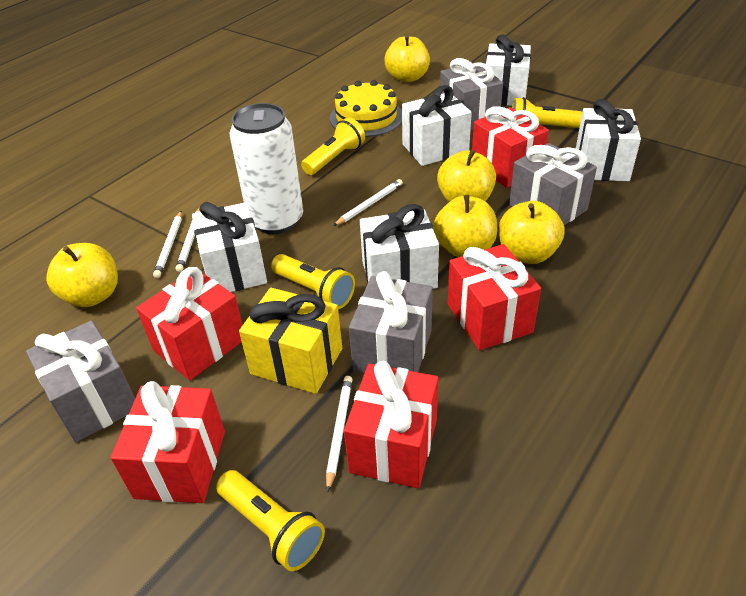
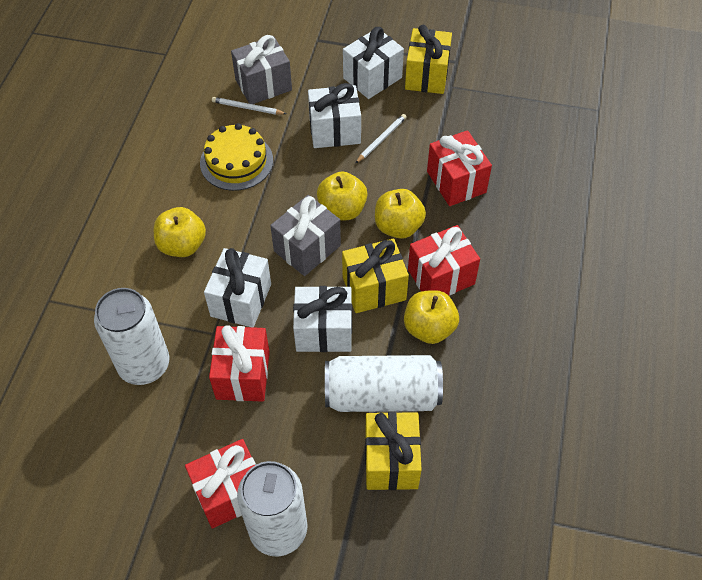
grey gift: [26,320,135,442] [349,271,433,373] [440,58,503,130] [509,143,597,225] = 4 -> [231,35,292,104] [270,195,341,276] = 2
red gift: [111,381,225,503] [136,267,243,380] [344,361,438,488] [448,244,541,350] [472,106,549,188] = 5 -> [185,439,256,529] [209,325,270,402] [408,225,480,295] [427,130,492,206] = 4
white can: [230,103,303,234] = 1 -> [94,288,169,385] [237,461,308,556] [325,355,443,412] = 3
white gift: [192,202,267,292] [360,204,439,289] [402,85,472,166] [486,34,531,106] [576,99,641,181] = 5 -> [204,248,271,328] [293,286,352,352] [308,83,361,148] [343,27,404,99] = 4
white pencil: [153,211,182,278] [176,207,200,272] [326,376,353,492] [333,179,403,226] = 4 -> [212,97,286,115] [356,114,406,163] = 2
yellow apple: [46,243,118,307] [384,35,430,83] [433,195,497,257] [437,150,496,202] [499,201,564,264] = 5 -> [154,207,206,257] [317,171,367,220] [375,189,426,239] [404,290,459,344] = 4
yellow flashlight: [216,470,325,571] [271,254,355,309] [301,117,365,175] [512,97,582,128] = 4 -> none = 0
yellow gift: [239,288,342,394] = 1 -> [342,239,409,313] [365,412,422,490] [405,25,452,94] = 3

